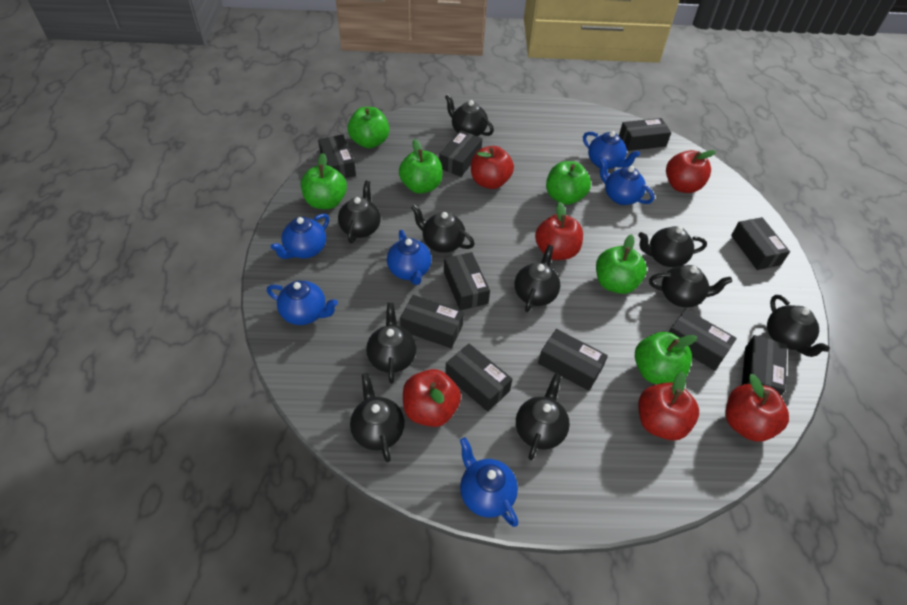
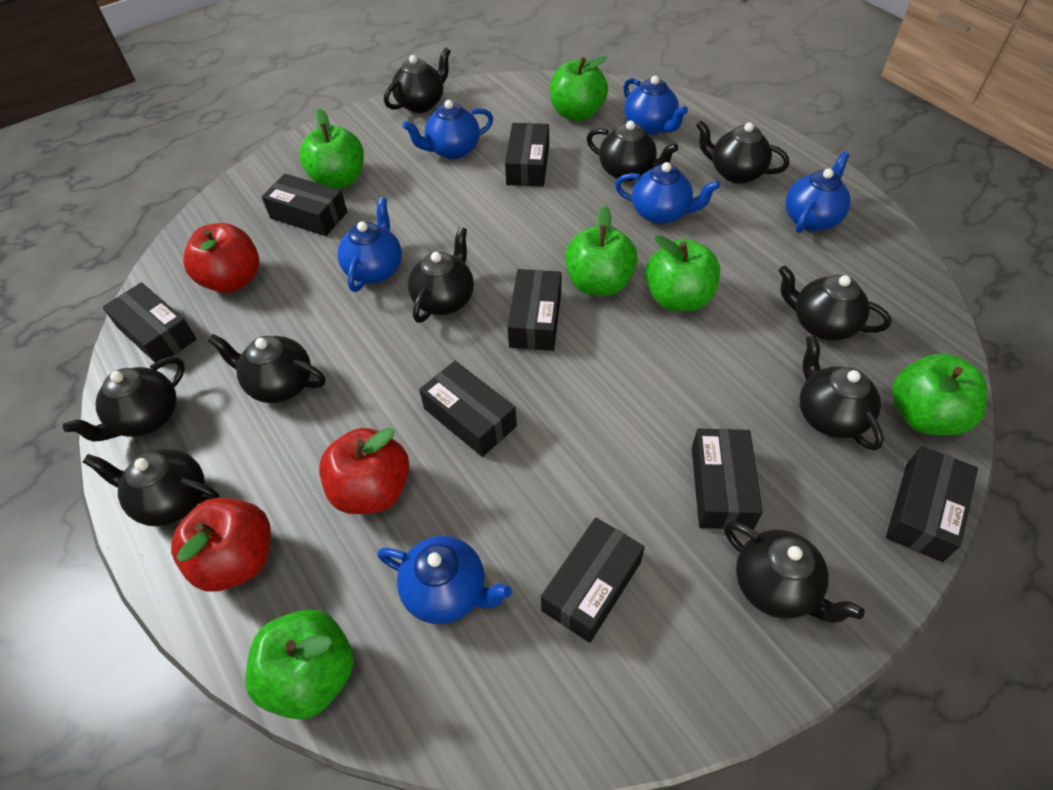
black box: [318,134,356,178] [400,295,464,348] [439,130,482,177] [444,252,490,310] [445,344,512,412] [538,329,608,391] [619,118,671,151] [669,309,737,371] [731,217,790,270] [742,335,787,396] = 10 -> [102,282,197,362] [262,174,347,236] [419,361,517,457] [505,123,549,187] [507,269,561,351] [541,517,645,643] [692,429,763,530] [886,446,978,562] = 8
red apple: [403,369,461,427] [471,146,514,189] [535,202,583,260] [638,372,699,440] [666,150,716,193] [725,374,789,442] = 6 -> [171,498,271,592] [183,223,259,293] [319,428,409,514] = 3

